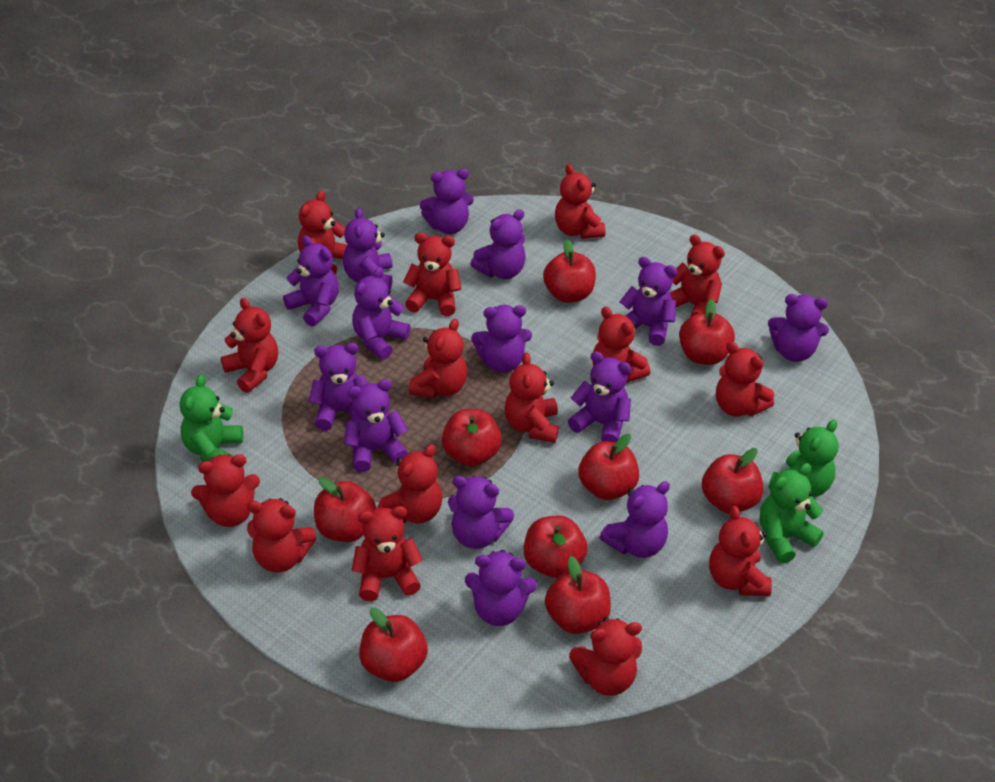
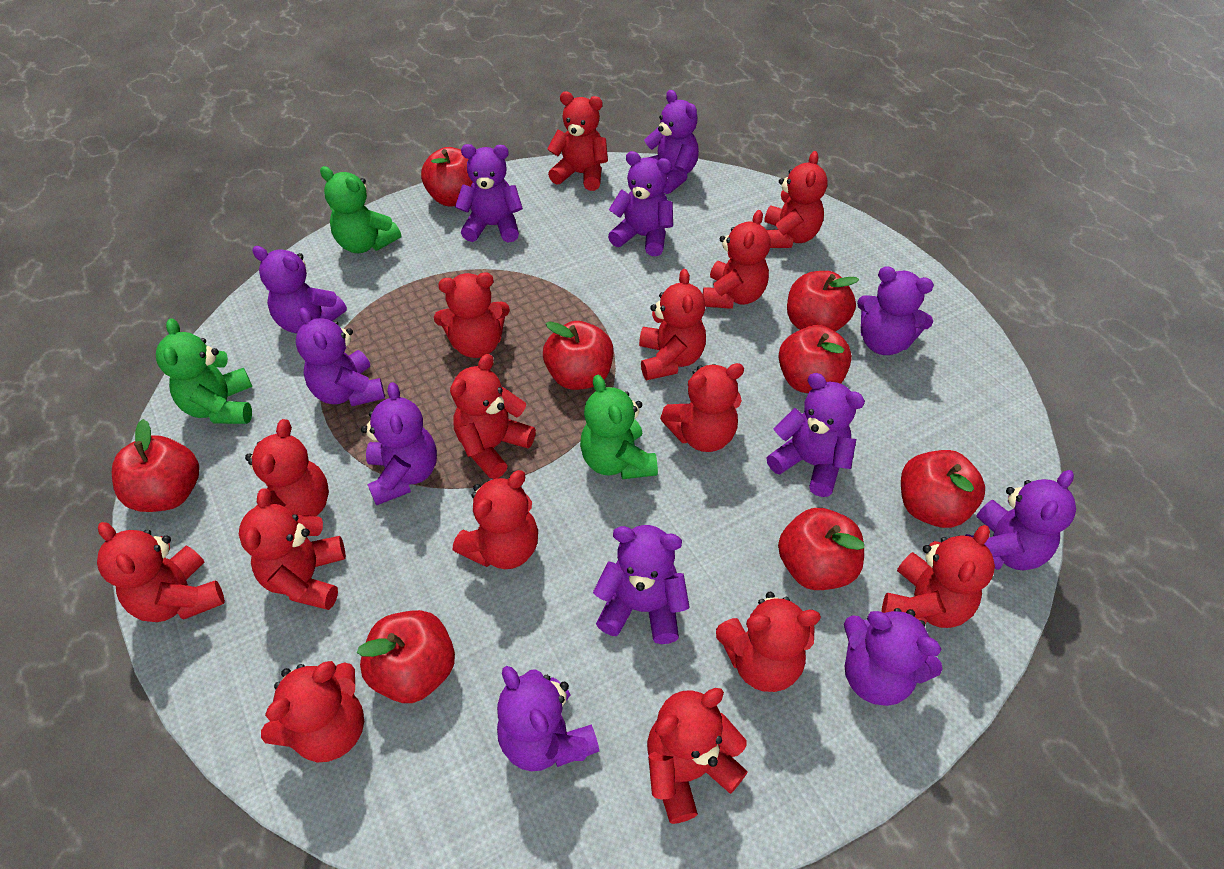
purple teddy bear: [283,235,339,327] [309,343,368,431] [343,208,393,290] [344,379,408,472] [352,267,411,360] [420,169,474,234] [448,476,514,549] [465,550,537,626] [471,209,526,279] [471,305,532,373] [568,351,632,442] [600,481,670,558] [620,257,677,346] [768,294,829,362] = 14 -> [252,246,347,333] [295,308,385,406] [361,382,437,505] [455,144,523,242] [497,666,600,771] [593,525,689,644] [608,151,673,256] [644,90,699,194] [767,373,865,497] [844,608,943,706] [857,266,934,355] [965,470,1076,570] = 12
red apple: [314,477,377,542] [359,607,428,682] [442,409,502,466] [524,516,588,578] [543,239,596,303] [545,556,611,634] [578,434,639,500] [679,299,735,365] [702,448,763,514] = 9 -> [112,419,199,512] [357,610,455,703] [421,147,473,207] [543,321,613,390] [778,325,852,393] [778,508,864,590] [787,271,859,332] [901,450,985,528] = 8

